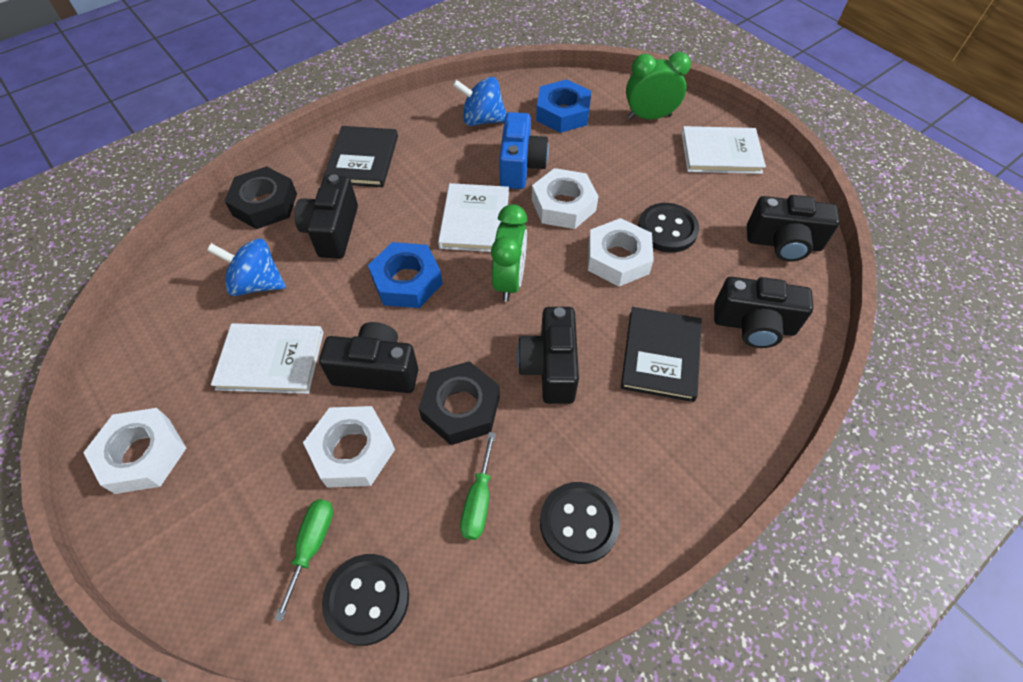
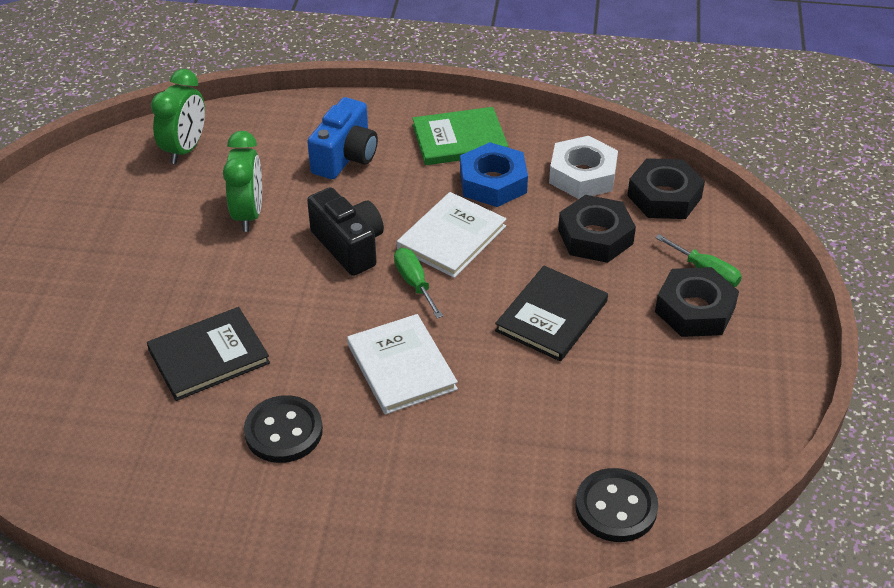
black button: [322,554,409,646] [540,482,620,564] [638,203,699,253] = 3 -> [244,395,323,463] [575,468,658,542] = 2
black camera: [294,174,358,259] [319,322,418,393] [517,307,579,404] [714,277,813,348] [747,195,840,262] = 5 -> [307,187,384,276] = 1
black nut: [225,166,297,229] [419,361,500,445] = 2 -> [558,195,636,263] [627,158,705,219] [655,267,739,337] = 3
blue nut: [368,242,443,308] [536,79,591,133] = 2 -> [460,142,528,207] = 1
blue spinning top: [207,239,286,296] [453,77,506,126] = 2 -> none = 0
green book: none = 0 -> [412,107,508,165] = 1
white book: [211,323,323,394] [438,183,509,252] [681,126,766,174] = 3 -> [347,314,458,415] [397,192,507,278] = 2
white nut: [83,408,186,494] [303,406,395,487] [532,168,599,229] [588,218,654,286] = 4 -> [549,136,618,199] = 1

